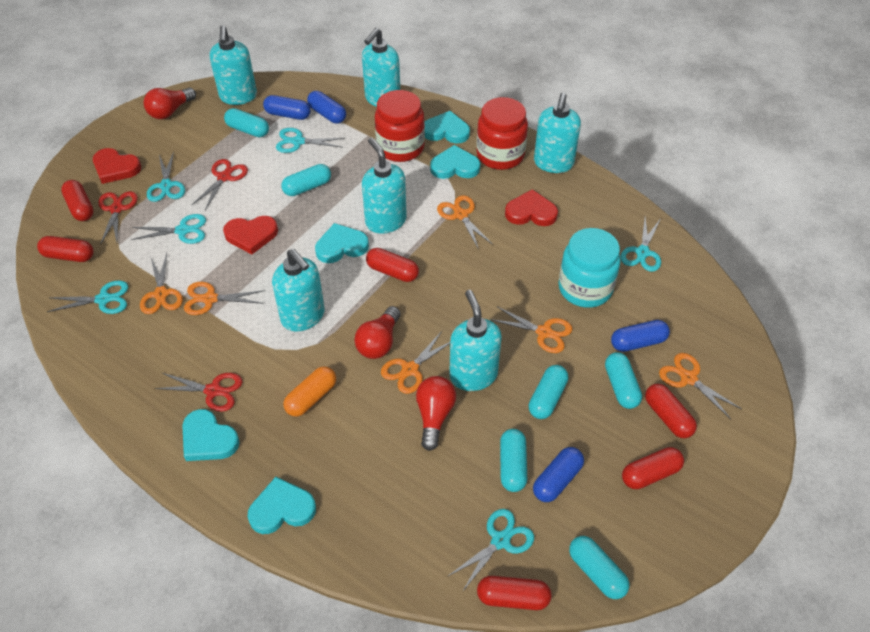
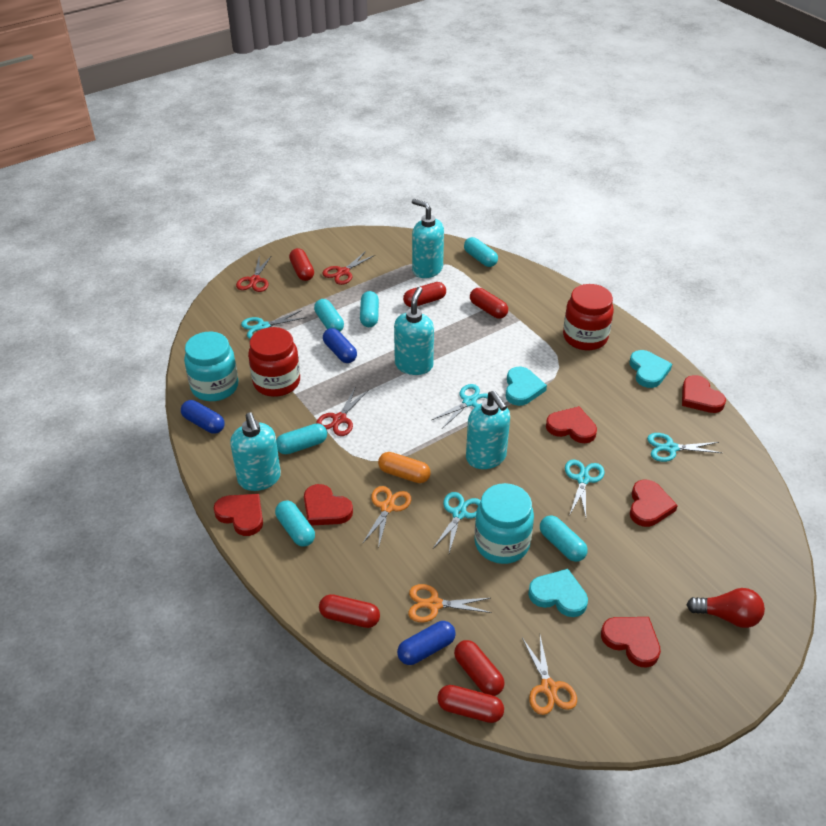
blue capsule: [263,95,311,120] [307,91,346,124] [533,447,584,502] [611,320,670,352] = 4 -> [181,400,225,434] [323,328,357,363] [397,621,456,665] = 3
orange scissors: [140,253,183,314] [184,282,265,315] [381,331,450,394] [437,195,493,250] [490,307,572,353] [659,353,742,419] = 6 -> [362,486,411,549] [408,584,492,623] [522,636,577,715] = 3
red heart: [93,148,141,184] [223,216,278,254] [505,189,558,226] = 3 -> [214,494,263,536] [304,484,353,526] [546,406,597,443] [601,617,661,668] [630,480,678,527] [682,375,726,413] = 6
red light bulb: [144,88,196,119] [354,306,400,359] [416,376,456,451] = 3 -> [687,588,765,628] = 1
turquoise heart: [182,409,240,461] [248,477,316,534] [315,223,369,263] [424,111,470,143] [430,145,480,179] = 5 -> [506,367,547,406] [528,569,588,617] [630,350,672,388] = 3
turquoise jar: [558,228,620,308] = 1 -> [184,332,239,401] [474,483,534,564] = 2
turquoise scissors: [47,280,128,314] [131,214,206,244] [147,151,185,202] [276,128,345,153] [447,509,534,592] [620,217,661,272] = 6 -> [241,310,304,339] [432,384,488,428] [433,492,481,553] [565,459,605,517] [647,433,722,462] = 5
turquoise soap dispenser: [209,25,257,105] [272,249,325,331] [362,28,400,107] [362,138,407,234] [449,290,502,391] [534,93,581,173] = 6 -> [230,412,281,491] [394,287,434,375] [412,199,444,278] [466,391,510,469] = 4

